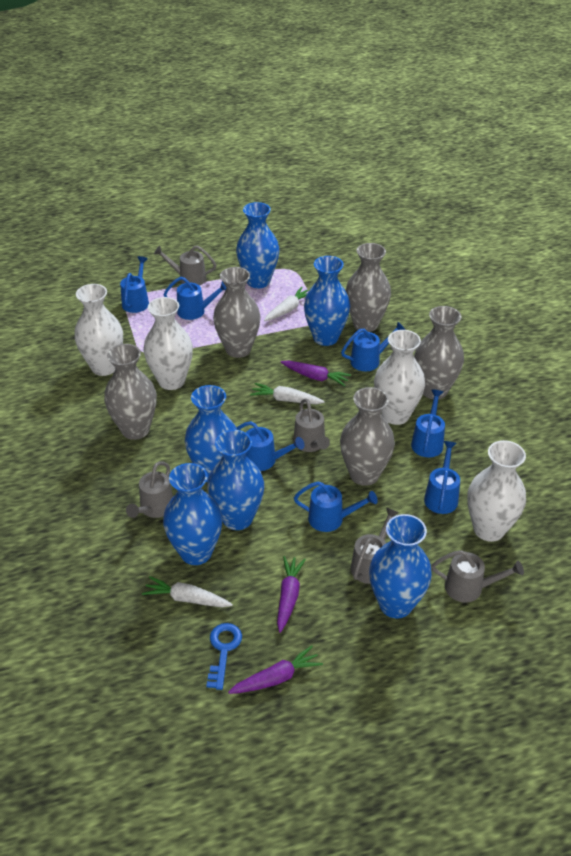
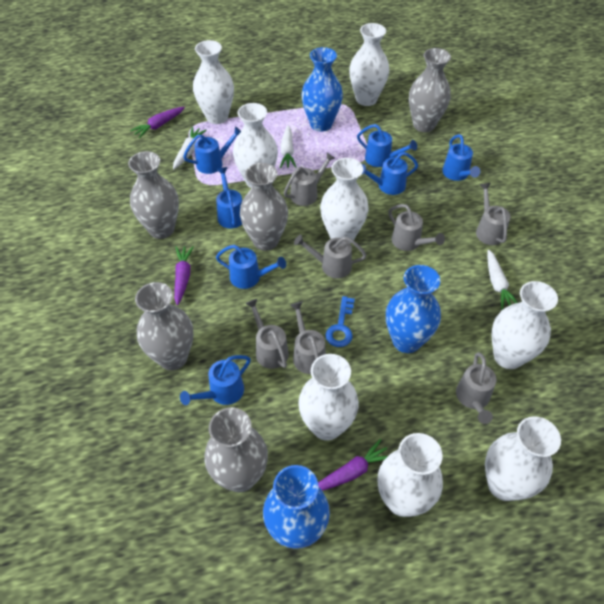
blue vase: [163,463,222,565] [185,385,237,482] [207,430,264,530] [236,202,279,288] [304,256,350,346] [369,514,432,619] = 6 -> [263,465,330,549] [301,47,343,132] [386,265,441,353] = 3
grey watering can: [126,461,173,518] [154,245,216,286] [293,399,330,452] [351,507,399,584] [431,550,524,603] = 5 -> [245,299,289,369] [284,152,335,206] [291,302,326,374] [294,235,367,278] [388,204,445,251] [456,352,496,424] [476,183,510,245] = 7
white vase: [74,284,123,376] [144,297,193,390] [374,330,425,425] [467,440,526,542] = 4 -> [193,40,234,124] [233,103,278,188] [298,354,359,441] [320,158,369,243] [349,23,389,106] [377,433,443,517] [485,416,561,501] [491,281,558,369] = 8

